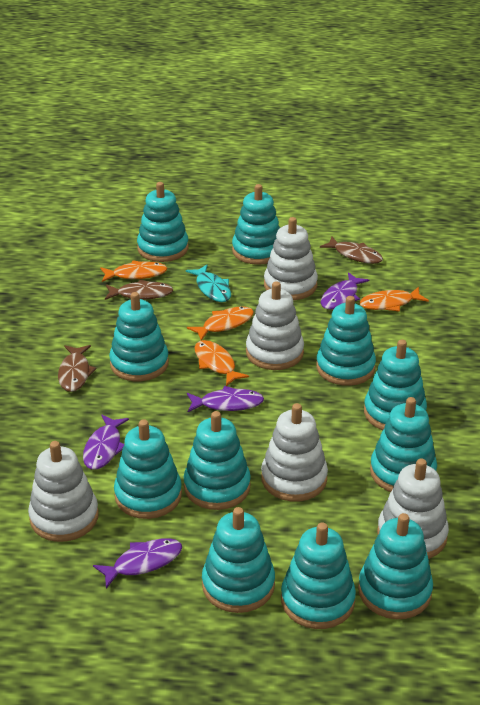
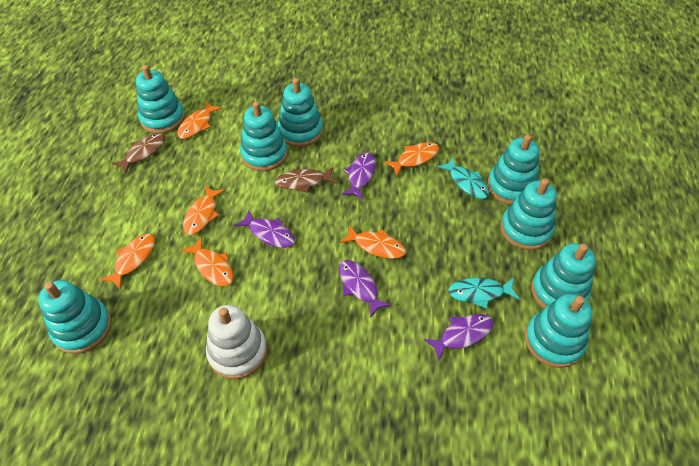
brown fish: [58,345,97,392] [105,279,173,300] [320,237,383,264] = 3 -> [112,133,165,173] [275,167,337,193] = 2
orange fish: [100,260,167,282] [187,306,254,341] [195,340,249,386] [359,287,429,312] = 4 -> [100,233,155,290] [177,102,222,139] [181,237,234,286] [183,186,225,235] [340,225,406,259] [384,142,439,176] = 6
turquoise fish: [186,264,231,302] = 1 -> [437,158,489,199] [448,277,520,309] = 2
turquoise stacking toy: [109,292,169,381] [114,419,182,519] [137,182,189,262] [184,411,251,510] [202,507,275,613] [232,184,280,265] [281,522,356,629] [316,296,376,386] [358,513,433,619] [364,339,427,430] [370,397,437,492] = 11 -> [38,280,112,354] [136,65,185,134] [240,101,288,171] [278,78,323,147] [487,134,539,205] [500,178,557,250] [525,294,593,368] [531,243,596,308] = 8
white stacking toy: [28,441,99,542] [246,281,304,370] [261,403,328,501] [264,217,318,300] [377,458,449,559] = 5 -> [206,305,267,379] = 1

